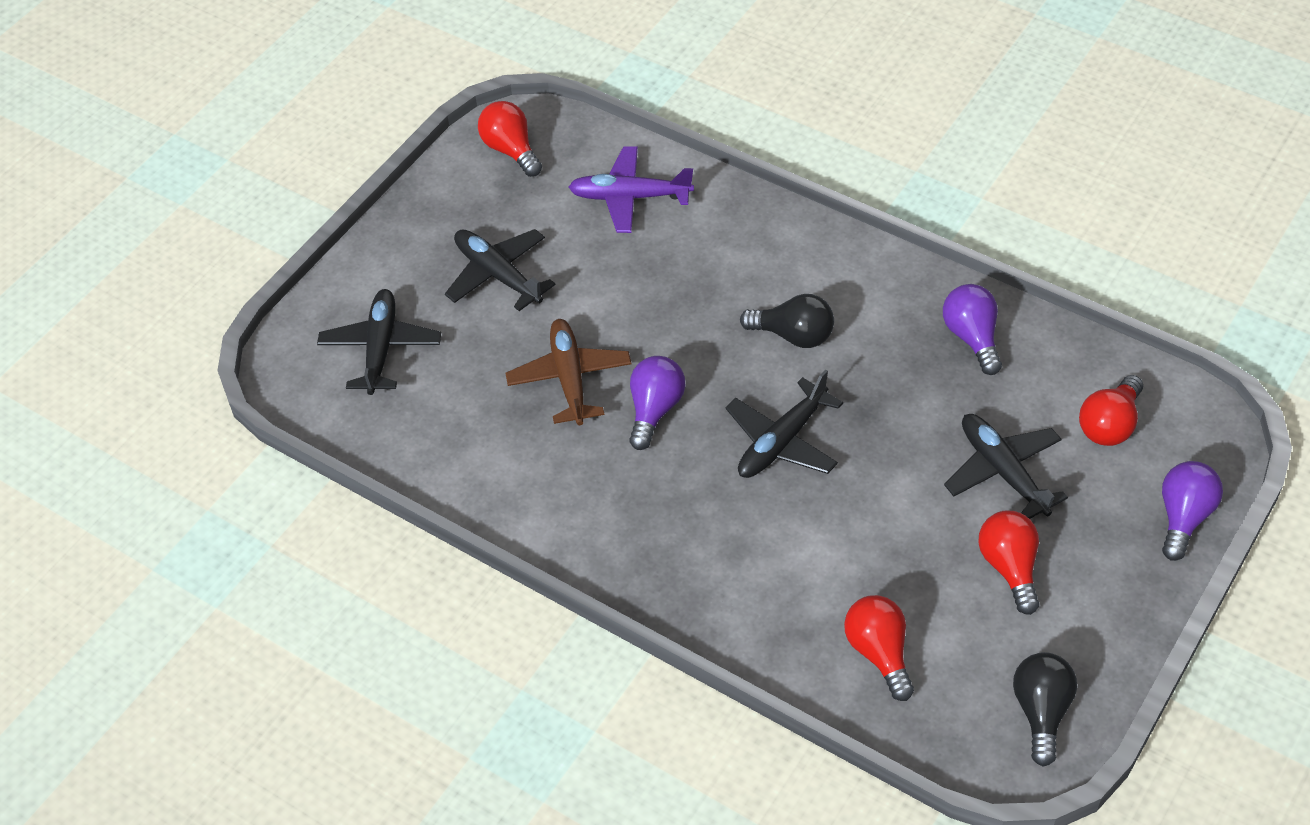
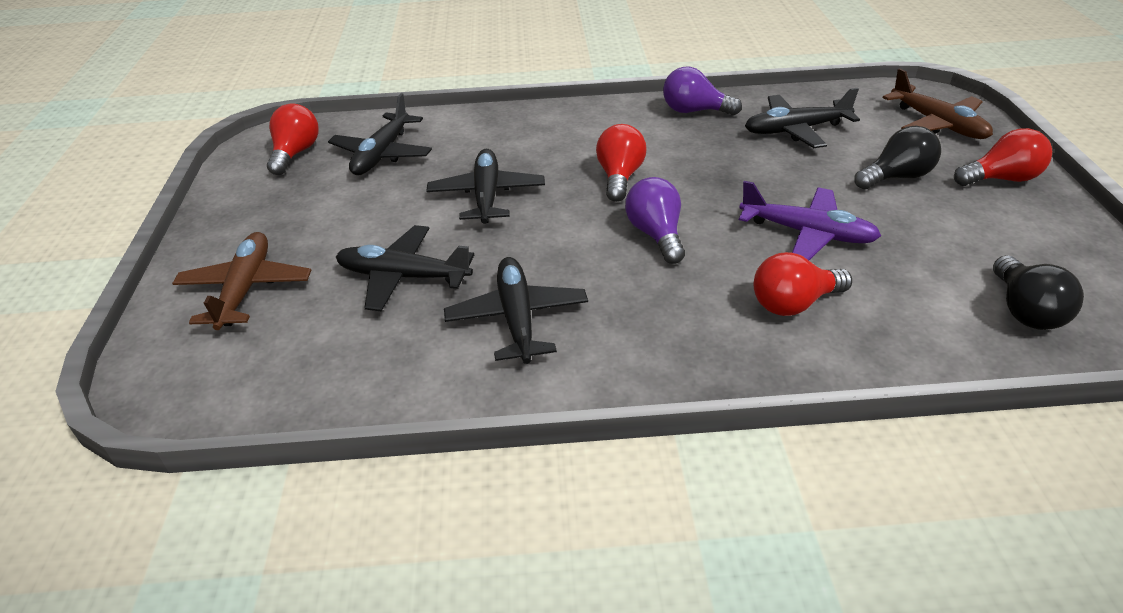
black plane: [317,289,441,395] [445,229,556,311] [725,369,843,478] [944,414,1068,519] = 4 -> [328,93,432,175] [336,225,474,312] [426,149,545,224] [444,257,588,364] [745,88,860,148] = 5
brown plane: [506,319,632,425] = 1 -> [172,232,311,330] [883,68,993,139] = 2
purple light bulb: [629,356,685,450] [943,284,1002,375] [1162,461,1223,561] = 3 -> [625,177,685,264] [663,67,742,115] = 2

